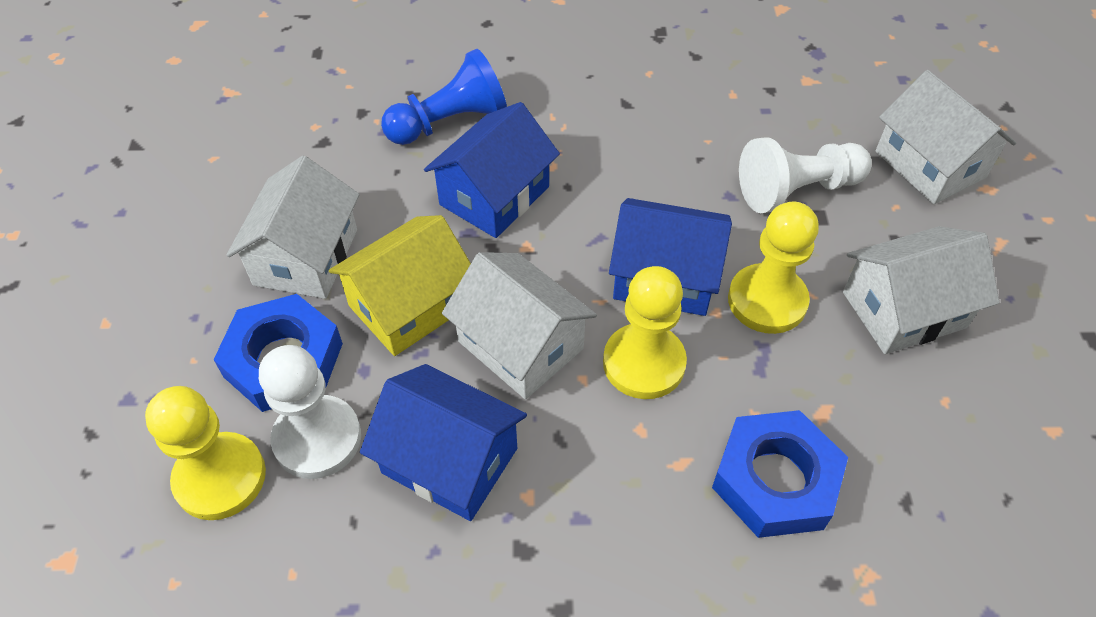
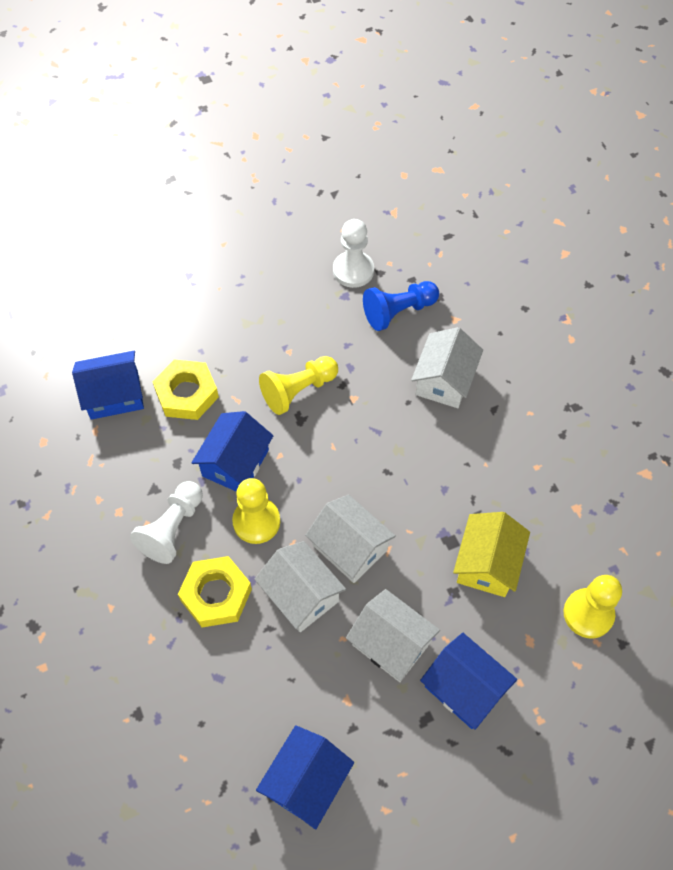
blue house: [360,364,527,521] [424,102,560,238] [609,198,732,316] = 3 -> [72,351,144,420] [191,411,274,492] [256,725,354,829] [420,633,517,730] = 4
blue nut: [214,294,343,412] [712,410,848,538] = 2 -> none = 0
yellow nut: none = 0 -> [153,360,219,420] [178,556,252,628] = 2

